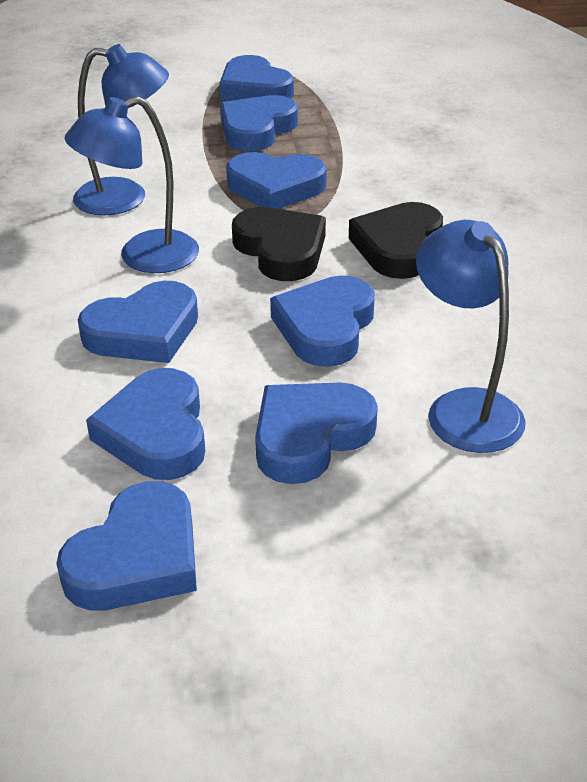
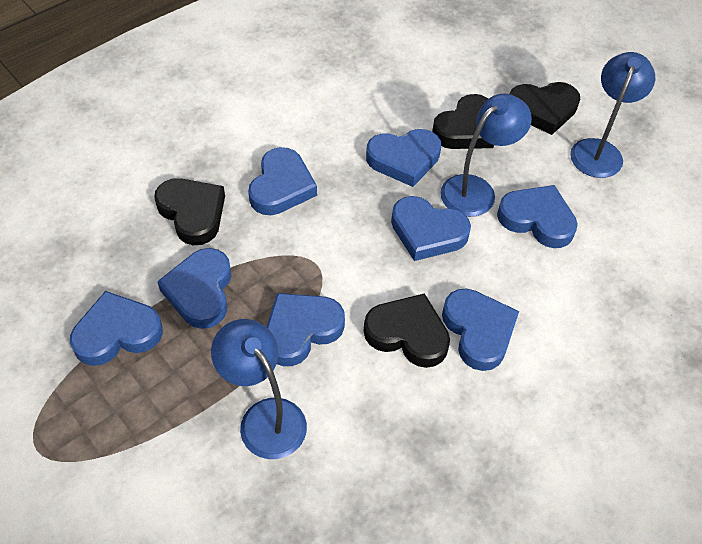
black heart: [232,207,326,281] [349,202,443,279] = 2 -> [154,178,225,245] [364,293,450,368] [432,94,494,149] [510,82,580,135] = 4

